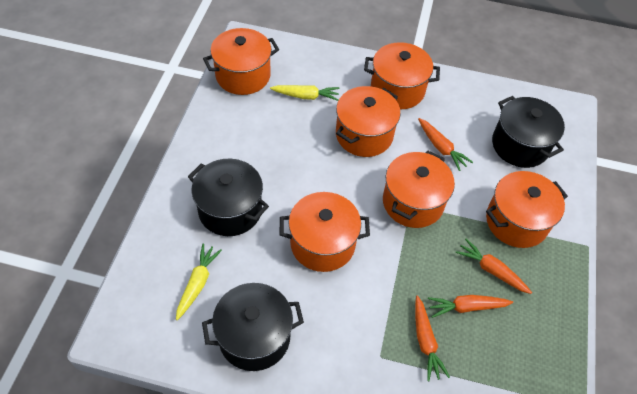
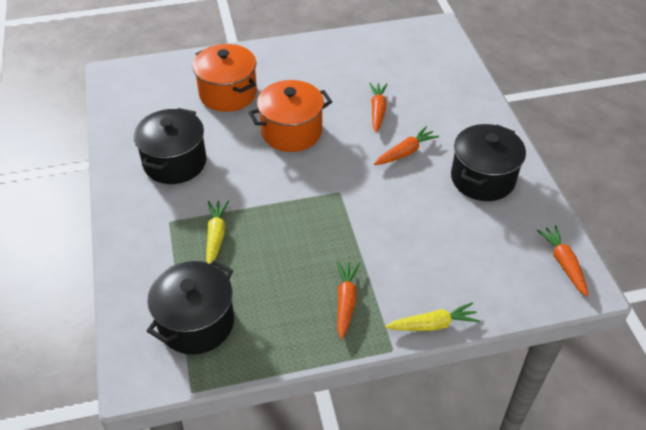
orange pot: [203,28,279,95] [280,192,370,272] [336,86,400,157] [364,42,440,109] [383,150,455,228] [486,171,568,248] = 6 -> [192,44,257,112] [248,80,332,152] = 2

